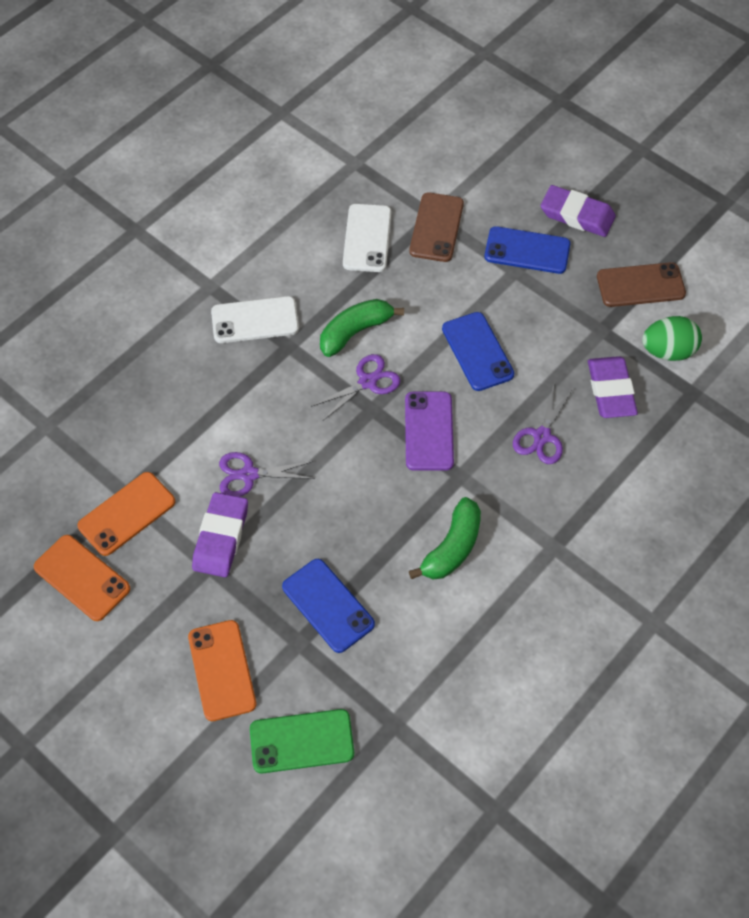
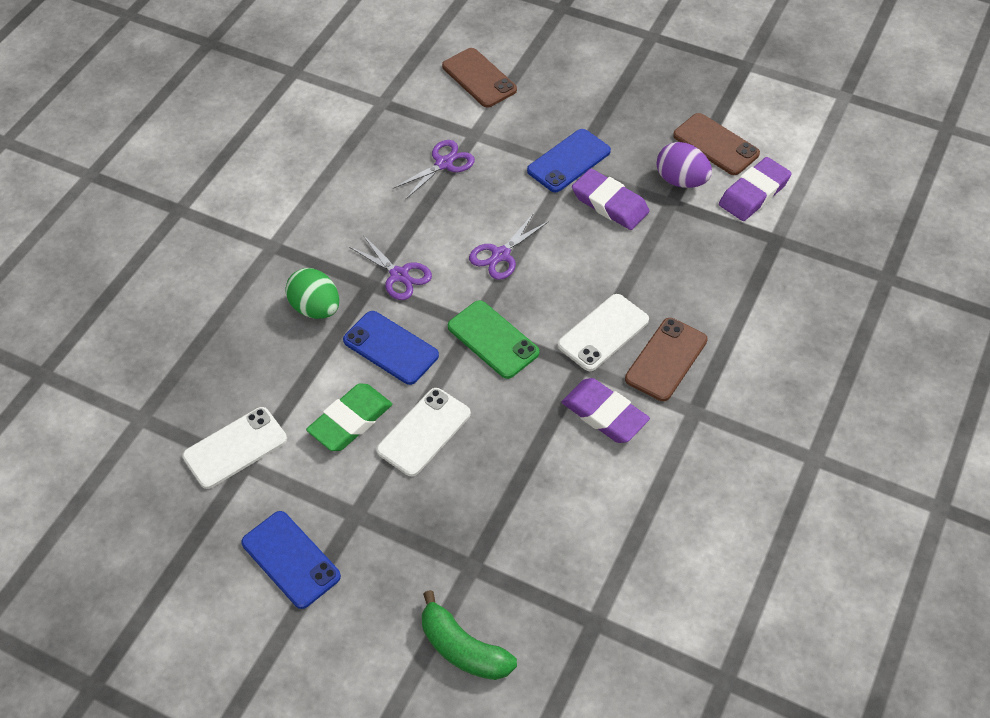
brown phone: [409,192,464,262] [597,262,686,307] = 2 -> [442,48,517,107] [625,318,708,401] [673,113,760,175] = 3
green banana: [320,299,404,357] [409,497,481,579] = 2 -> [422,590,517,680] = 1
green eraser: none = 0 -> [306,383,392,451] = 1
orange phone: [34,535,131,621] [78,472,175,556] [188,620,256,721] = 3 -> none = 0
purple egg: none = 0 -> [657,142,712,188] = 1
purple phone: [405,392,454,471] = 1 -> none = 0
white phone: [211,296,299,343] [343,204,391,272] = 2 -> [182,407,287,489] [376,388,471,476] [558,294,649,371] = 3

